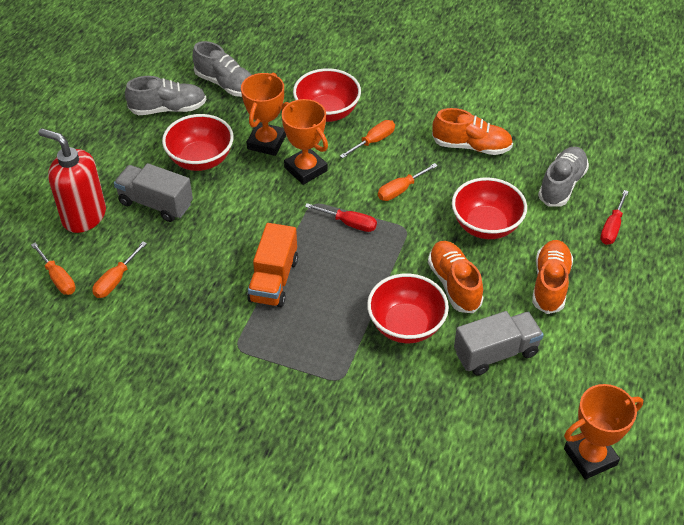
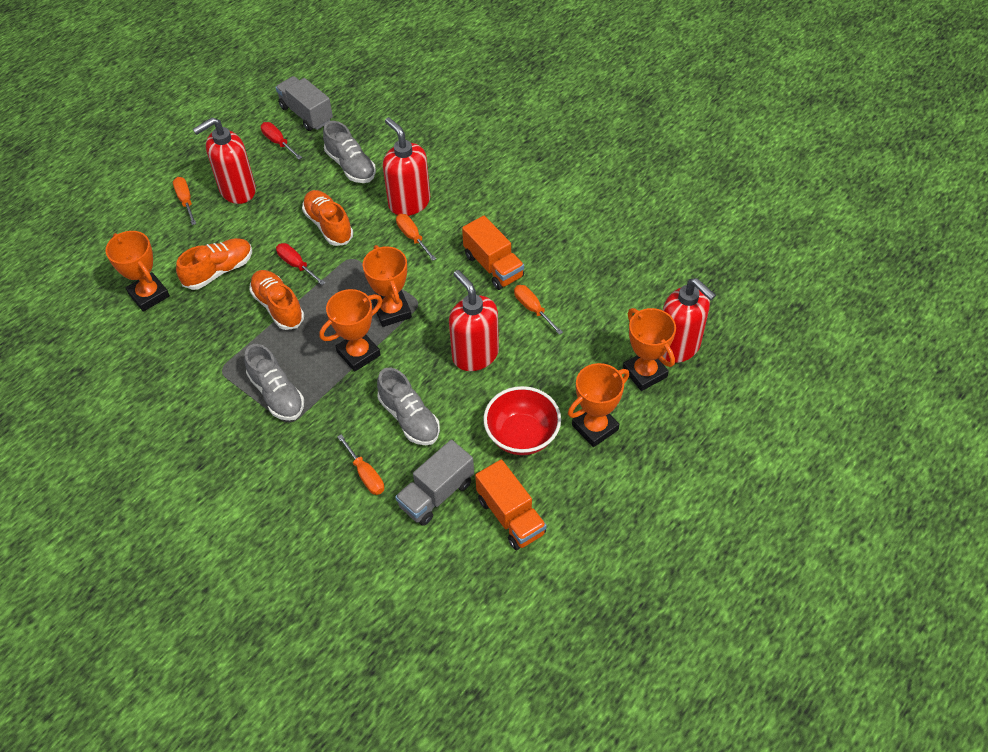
orange trophy: [241,73,286,156] [281,99,328,185] [564,384,643,480] = 3 -> [105,231,170,312] [320,289,382,372] [363,245,412,327] [568,363,629,447] [623,308,676,391] = 5
orange truck: [247,223,298,307] = 1 -> [462,216,524,290] [475,459,547,550] = 2
red bowl: [162,114,234,171] [293,68,361,122] [367,273,449,343] [452,177,527,239] = 4 -> [483,386,561,455] = 1
red soap dispenser: [38,128,106,233] = 1 -> [193,117,256,204] [383,117,430,216] [449,270,499,371] [663,278,716,363] = 4

